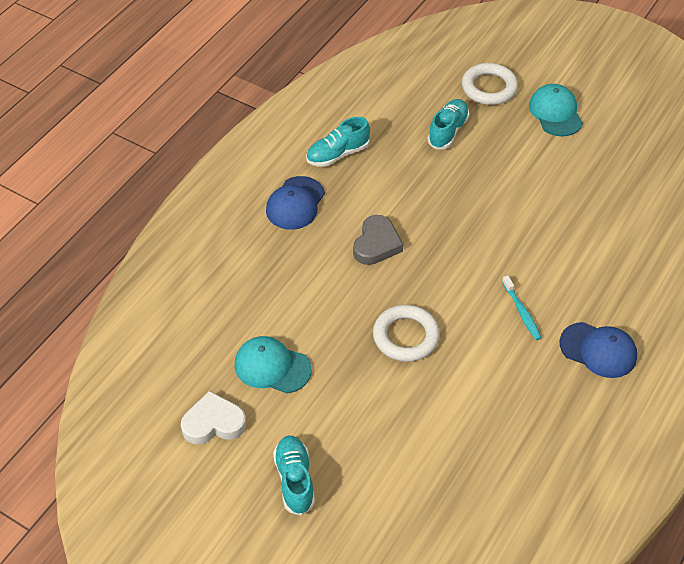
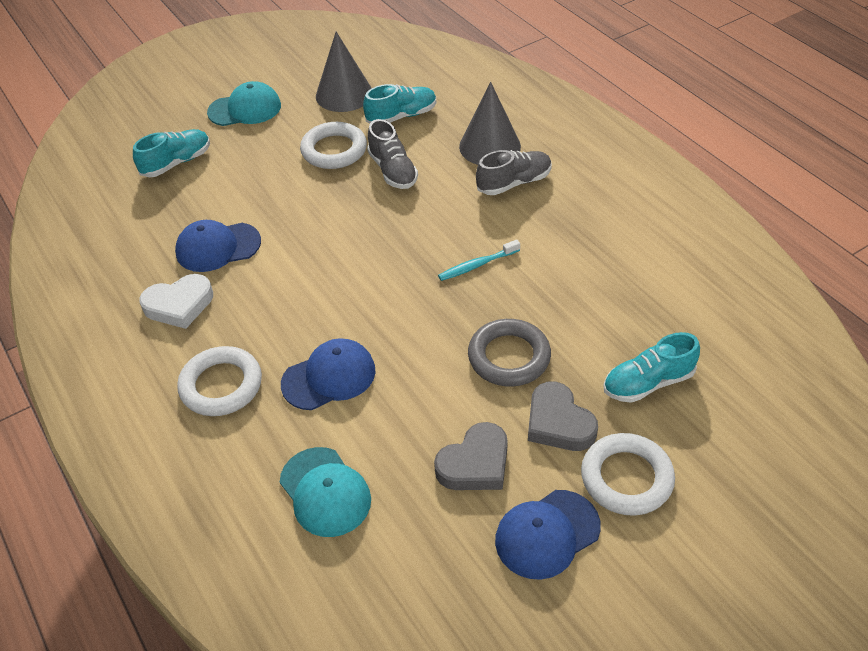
blue cap: [266,176,325,230] [559,322,637,378] = 2 -> [175,220,261,272] [281,338,376,410] [495,490,601,580] = 3
grey cone: none = 0 -> [316,32,372,112] [459,82,521,165] = 2
grey heart: [353,215,403,265] = 1 -> [434,422,508,490] [528,381,598,451] = 2
grey ring: none = 0 -> [468,319,551,387] = 1
grey shoe: none = 0 -> [367,119,418,189] [476,150,552,195] = 2
white ring: [373,305,440,362] [462,63,518,105] = 2 -> [177,346,262,416] [300,122,367,169] [581,433,675,516] = 3

